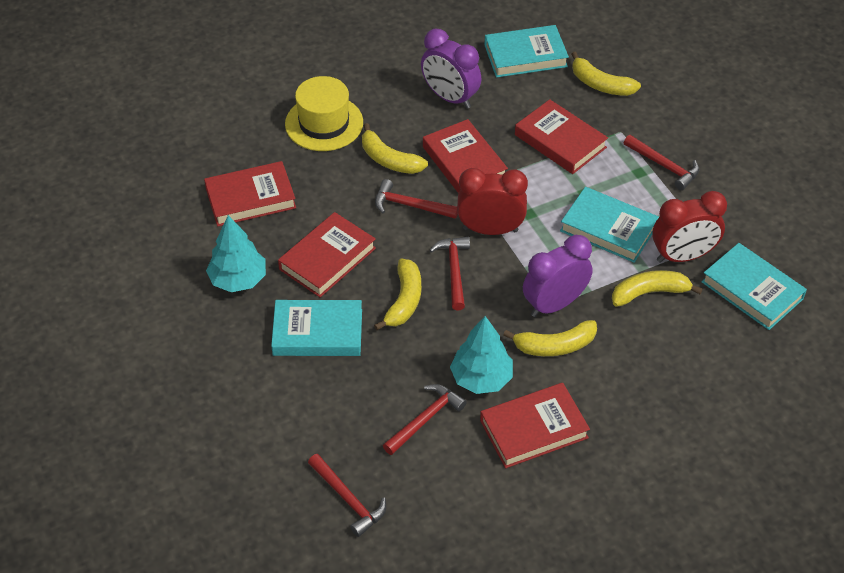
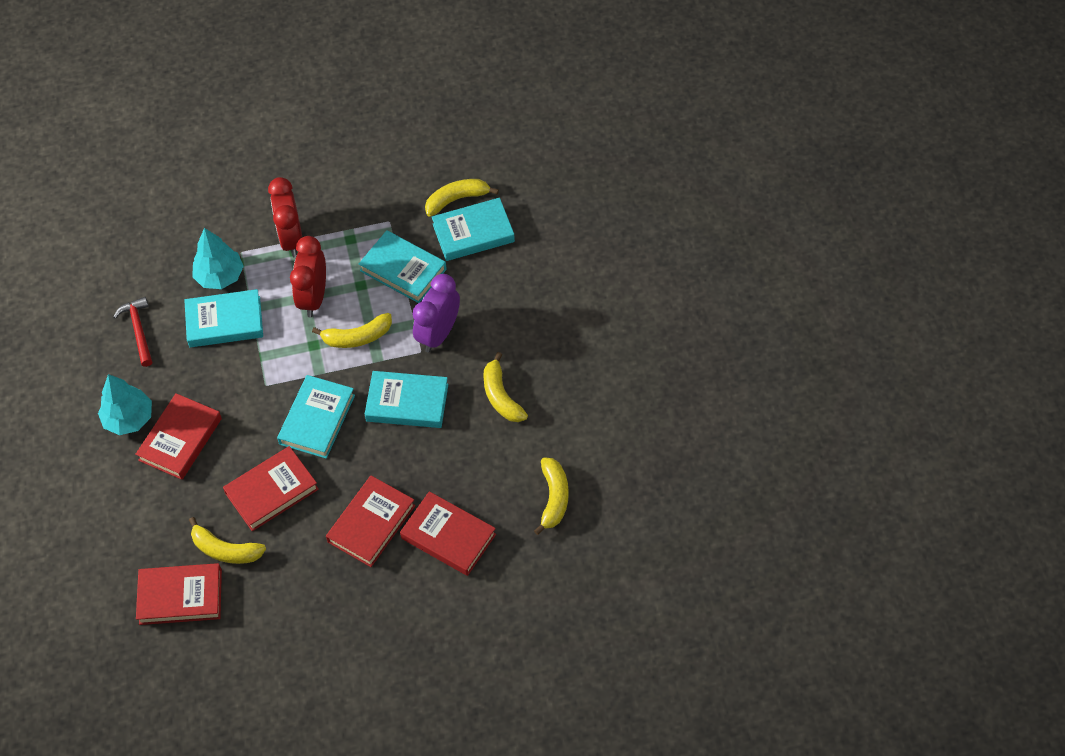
purple clock: [421,29,481,109] [523,235,593,317] = 2 -> [413,274,460,353] = 1
red hammer: [308,454,386,537] [375,179,458,219] [383,384,467,455] [429,237,470,310] [624,135,699,190] = 5 -> [113,297,152,367] = 1
turquoise book: [271,300,362,356] [485,25,569,78] [560,187,659,262] [702,243,807,330] = 4 -> [184,289,263,348] [277,375,355,459] [359,230,447,303] [365,371,448,428] [432,198,515,261] = 5
yellow hat: [285,76,363,151] = 1 -> none = 0

